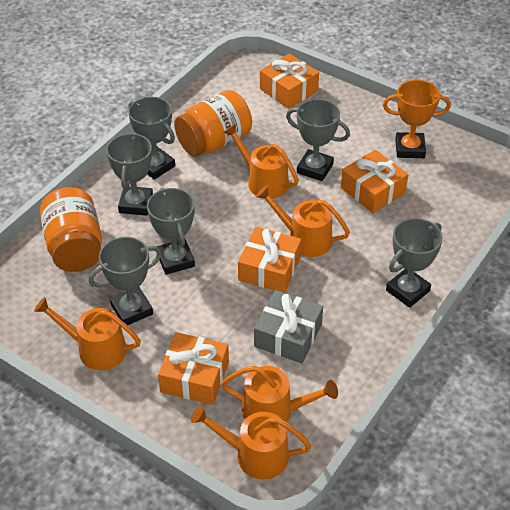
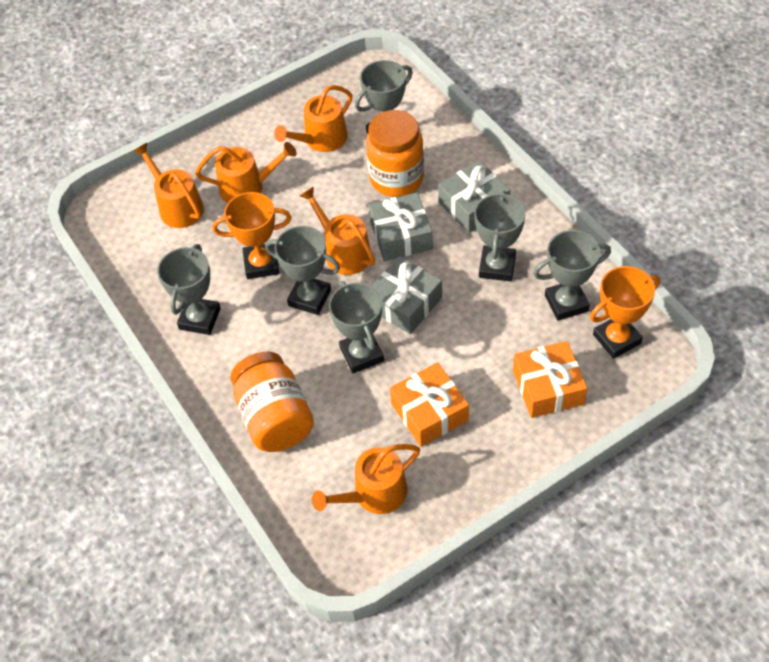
grey gift: [254,290,323,363] = 1 -> [369,193,433,261] [372,256,442,334] [438,160,510,233] = 3
orange gift: [158,332,229,405] [238,227,302,293] [260,53,319,109] [341,150,408,213] = 4 -> [390,362,469,447] [513,341,587,418] = 2
orange trophy: [383,80,451,158] = 1 -> [212,192,292,279] [590,266,660,359] = 2

